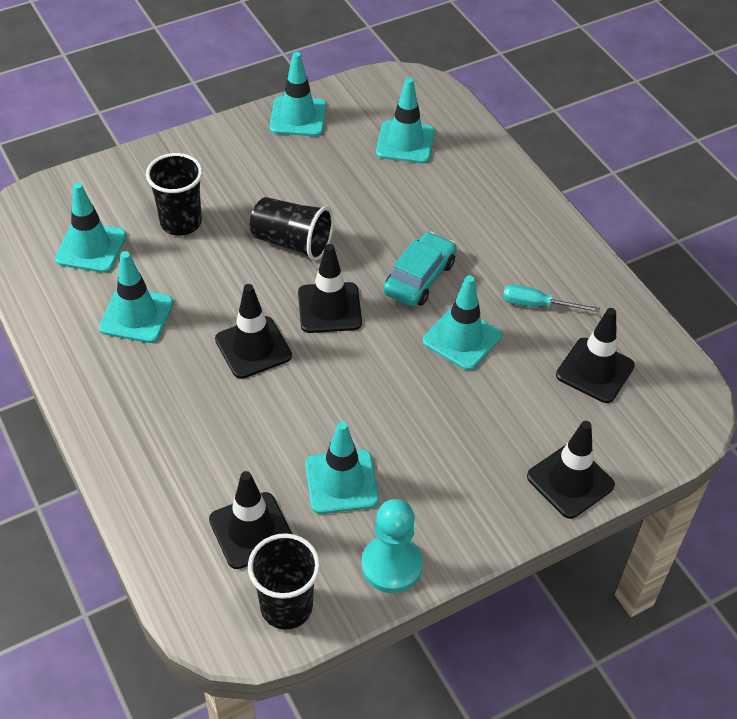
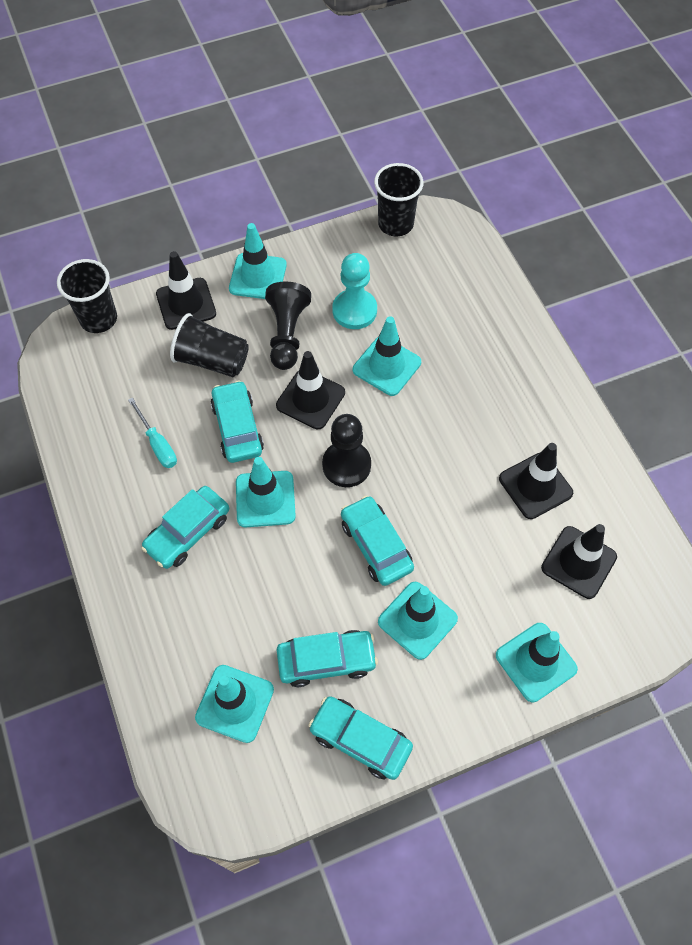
black pawn: none = 0 -> [265,282,311,370] [322,414,371,487] = 2
black traffic cone: [209,471,292,569] [215,284,292,379] [298,244,362,333] [527,421,615,519] [556,308,635,403] = 5 -> [156,251,216,330] [276,351,345,429] [499,443,573,519] [541,524,617,599] = 4
turquoise car: [384,232,456,307] = 1 -> [141,486,229,569] [210,380,264,463] [277,630,378,687] [308,696,413,780] [341,495,414,586] = 5

